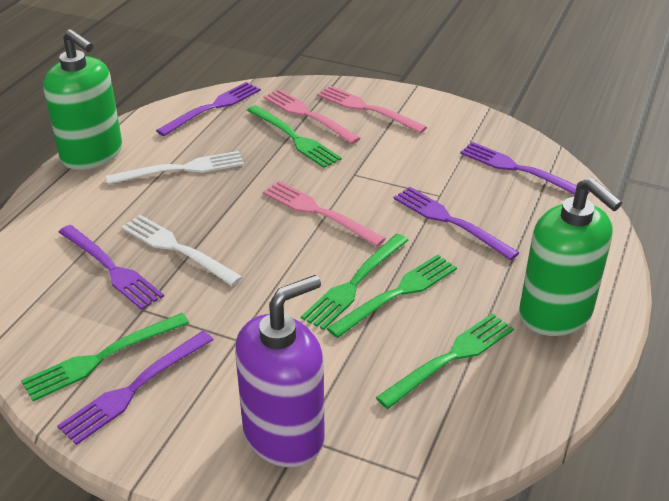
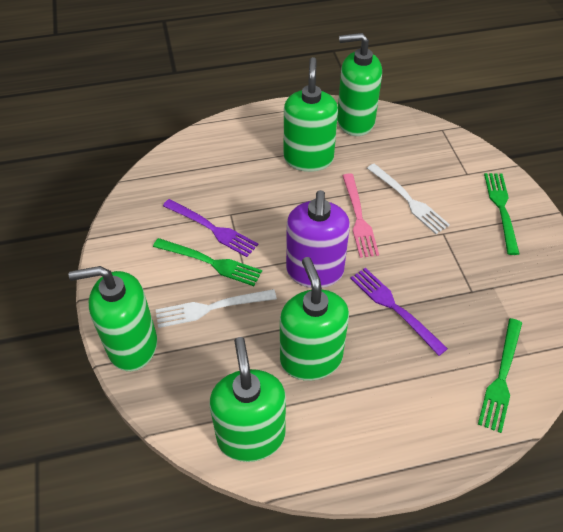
green fork: [21,313,189,401] [247,105,342,168] [301,234,409,330] [327,254,457,338] [376,313,514,409] = 5 -> [153,238,262,286] [478,318,522,433] [484,173,520,255] = 3
green soap dispenser: [43,29,122,170] [519,177,622,336] = 2 -> [69,266,157,371] [210,337,286,462] [280,257,349,381] [284,57,338,172] [337,33,382,136] = 5
pink fork: [263,89,361,144] [263,181,386,247] [317,86,427,133] = 3 -> [342,173,379,258] = 1
purple fork: [57,331,213,445] [59,225,164,310] [156,82,261,136] [393,187,519,260] [460,142,590,195] = 5 -> [163,199,258,257] [350,268,448,356] = 2

